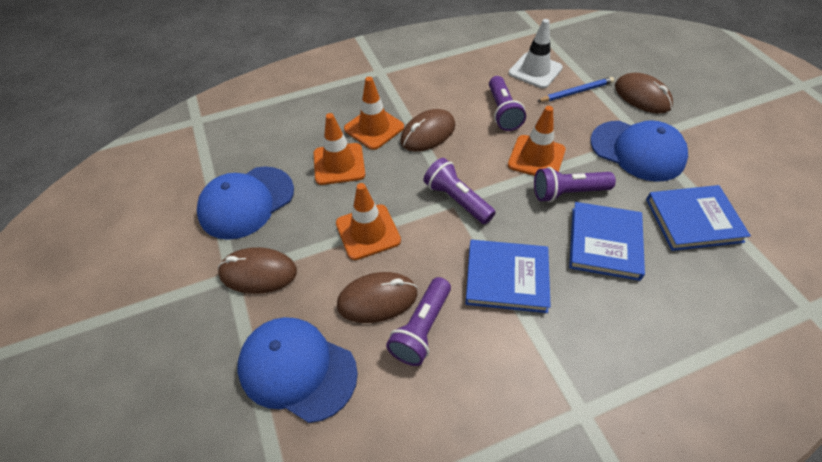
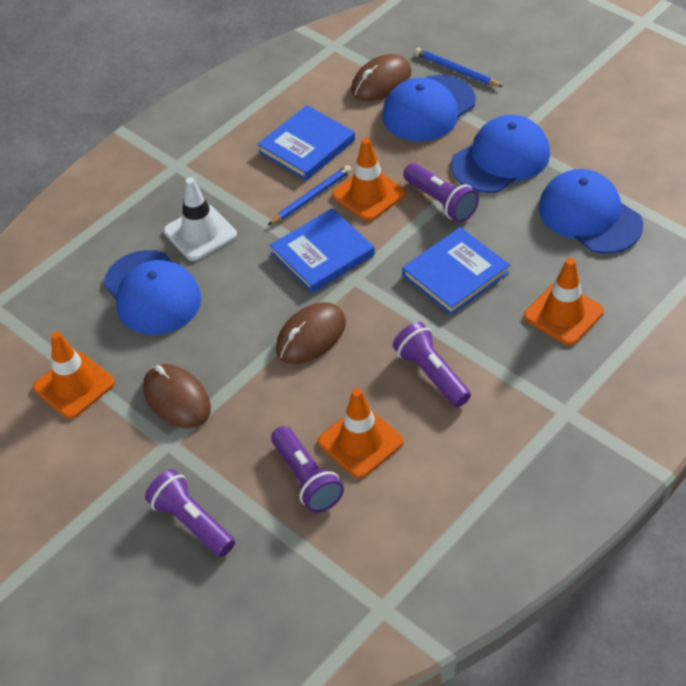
blue cap: [197,166,294,240] [238,317,358,423] [590,120,688,182] = 3 -> [104,250,201,335] [382,75,476,142] [451,115,550,193] [539,169,643,254] = 4
blue pencil: [537,77,614,102] = 1 -> [268,165,352,225] [415,48,503,87] = 2
brown mouse: [218,247,297,294] [337,272,417,323] [400,109,455,152] [615,72,673,114] = 4 -> [143,364,211,428] [276,302,346,364] [351,54,411,101] = 3

